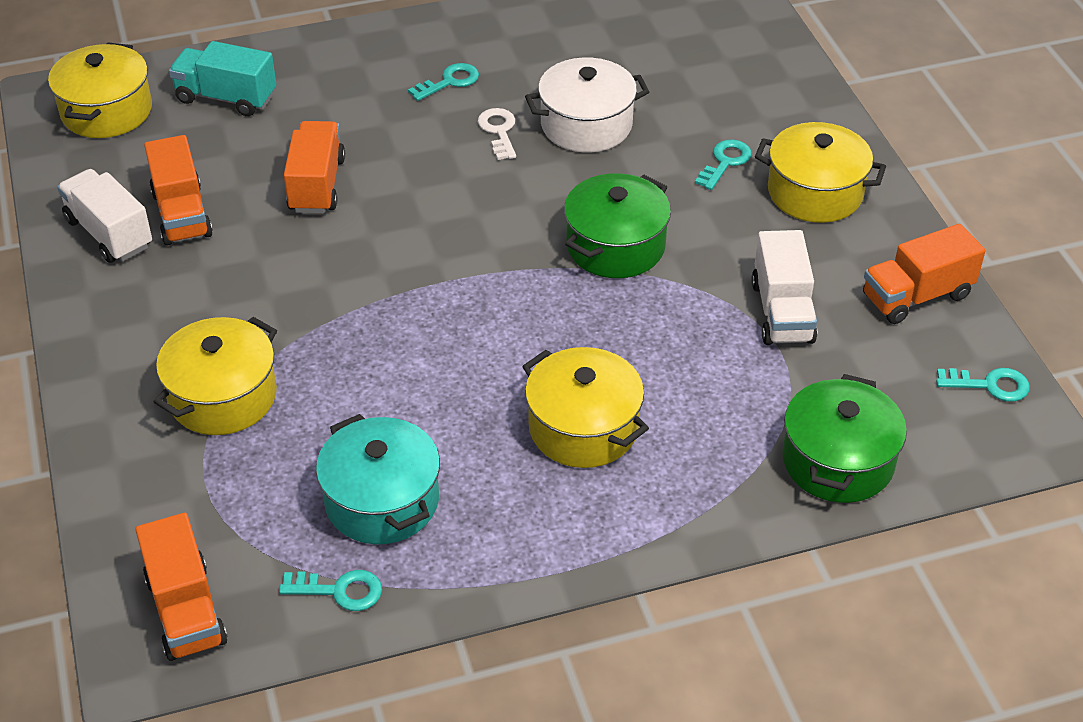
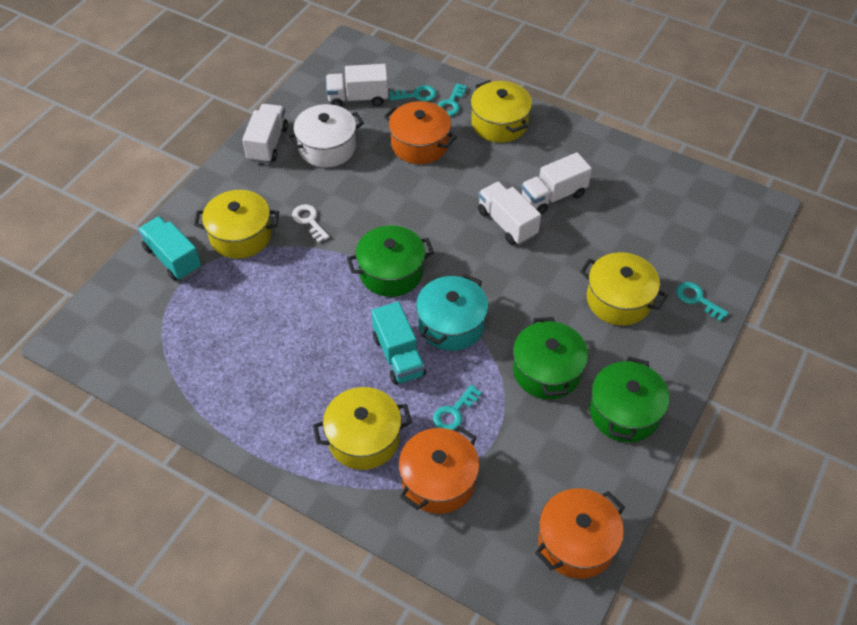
green pot: [564,173,671,278] [782,374,907,503] = 2 -> [347,225,434,297] [513,317,588,399] [589,356,669,442] = 3
orange pot: none = 0 -> [384,101,457,164] [399,426,480,514] [535,488,625,579] = 3
orange truck: [135,513,228,661] [144,135,213,246] [284,121,345,213] [863,224,986,324] = 4 -> none = 0
turquoise truck: [169,41,276,116] = 1 -> [138,216,201,281] [372,302,426,385] = 2
white truck: [57,169,152,263] [751,230,817,345] = 2 -> [242,104,288,164] [326,64,388,107] [478,181,541,245] [521,152,592,214] = 4

